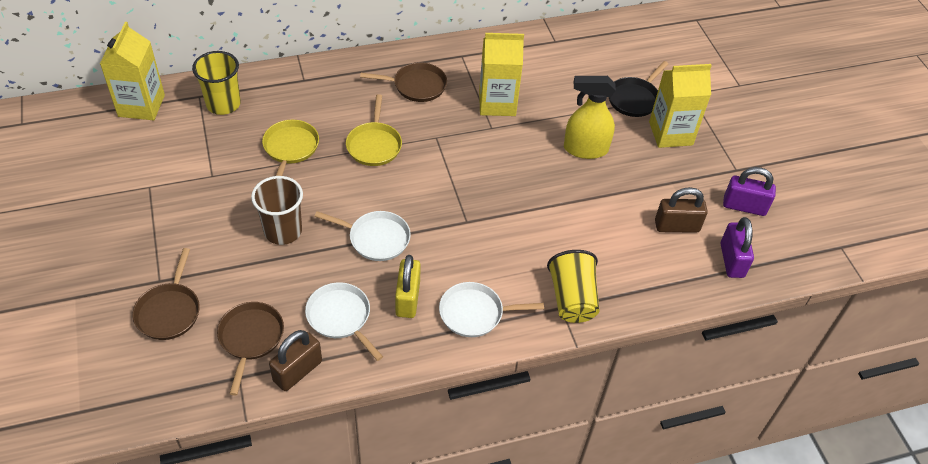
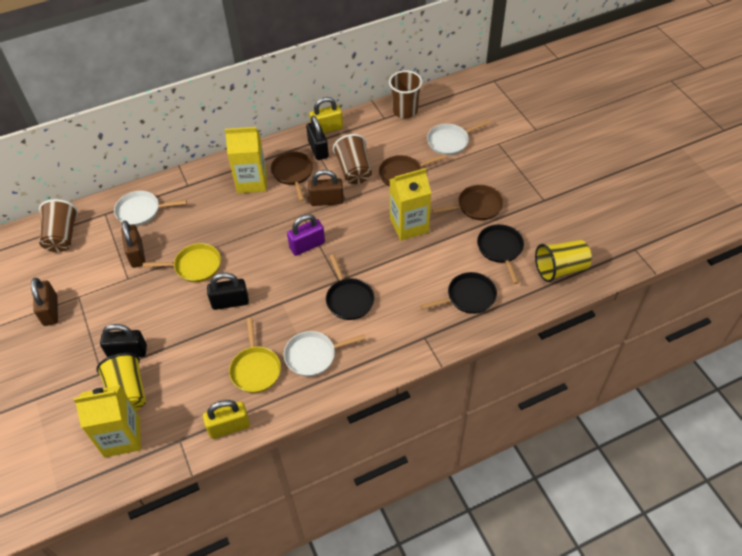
black padlock: none = 0 -> [100,324,147,357] [207,273,249,310] [306,116,329,160] = 3
black pan: [609,61,668,117] = 1 -> [326,254,374,320] [420,272,497,314] [477,224,524,284] = 3
brown cup: [251,176,303,245] = 1 -> [39,199,78,252] [333,134,372,184] [389,71,423,119] = 3
brown padlock: [269,330,322,391] [655,187,708,233] = 2 -> [31,278,58,326] [121,221,146,268] [308,170,344,206] = 3
purple padlock: [721,217,754,278] [723,167,776,216] = 2 -> [287,214,325,256] = 1
yellow padlock: [395,255,421,318] = 1 -> [203,400,250,439] [309,97,343,134] = 2
yellow spray bottle: [564,76,616,159] = 1 -> none = 0

